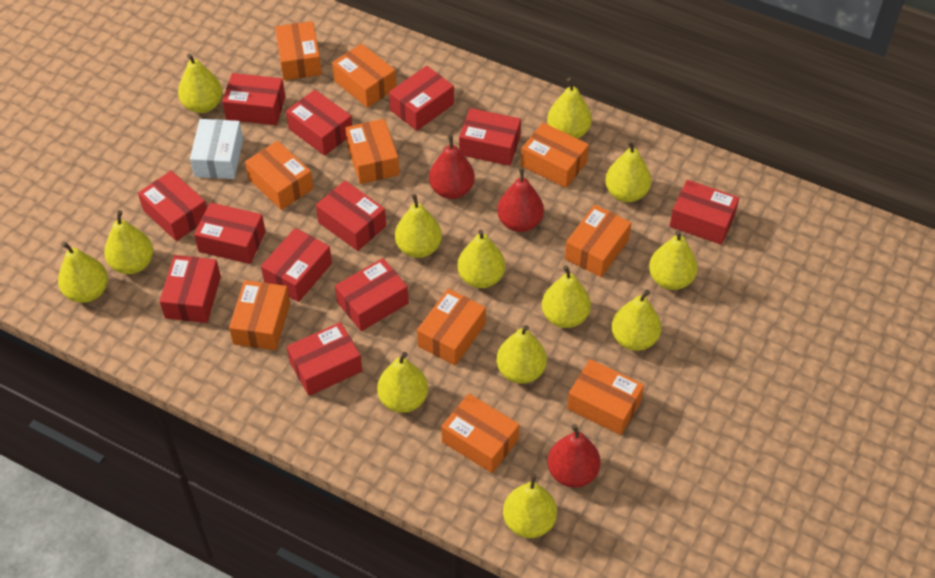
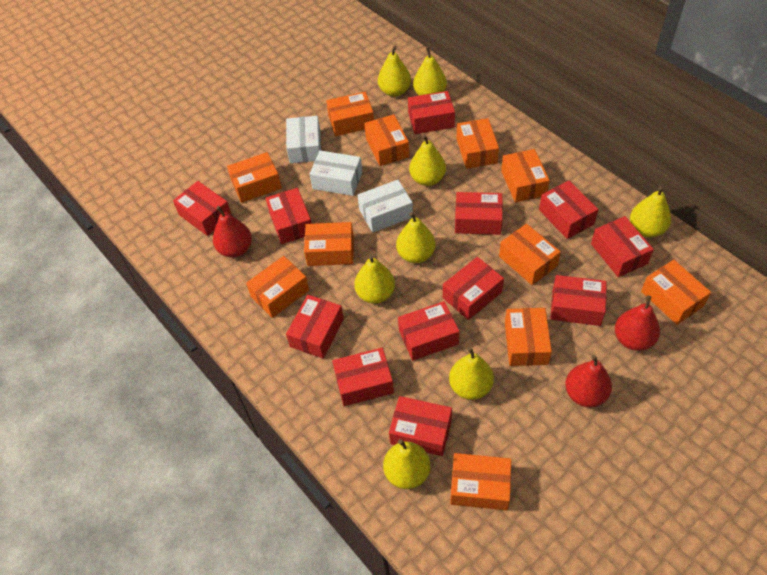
orange box: [229,280,290,350] [245,141,314,210] [275,21,322,80] [332,44,396,108] [345,119,399,184] [417,289,486,366] [441,393,519,473] [521,123,589,188] [565,205,631,277] [567,359,644,435] = 10 -> [227,152,282,203] [246,256,309,318] [304,222,354,266] [326,92,374,136] [364,114,409,166] [450,453,511,510] [457,118,499,169] [499,224,561,285] [501,149,550,202] [505,308,552,366] [641,260,711,325] = 11
white box: [190,119,243,179] = 1 -> [286,116,321,163] [310,150,362,196] [357,180,413,233] = 3
yellow pear: [58,242,108,303] [104,210,153,274] [178,53,223,113] [377,352,428,413] [395,194,442,258] [457,230,505,288] [496,325,547,384] [503,474,557,538] [542,265,591,328] [547,78,592,139] [605,140,651,202] [611,290,661,351] [649,230,698,290] = 13 -> [354,255,395,304] [378,46,411,97] [383,439,430,489] [396,212,436,263] [409,135,446,186] [413,47,447,96] [449,347,494,400] [630,186,671,238] = 8

